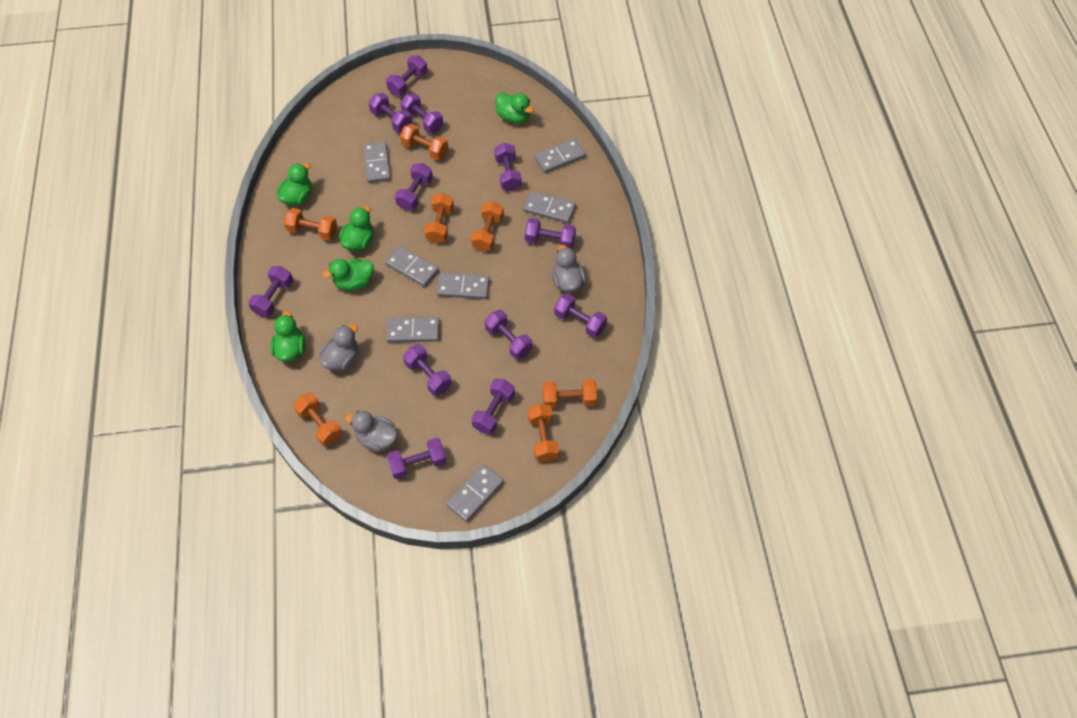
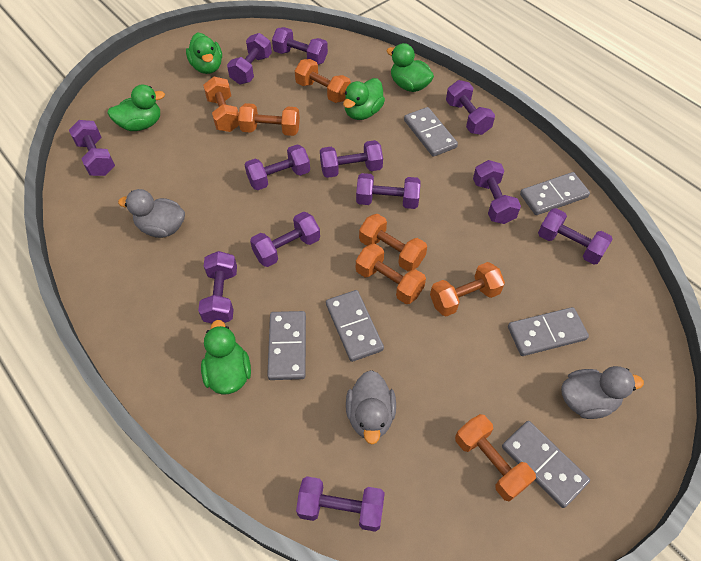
grey domino: [363,142,391,183] [385,245,439,287] [386,317,440,342] [436,273,490,299] [446,464,504,522] [523,191,576,223] [534,139,586,173] = 7 -> [267,311,306,380] [326,290,384,362] [404,107,458,157] [502,421,590,508] [508,307,589,356] [520,172,590,215] = 6

